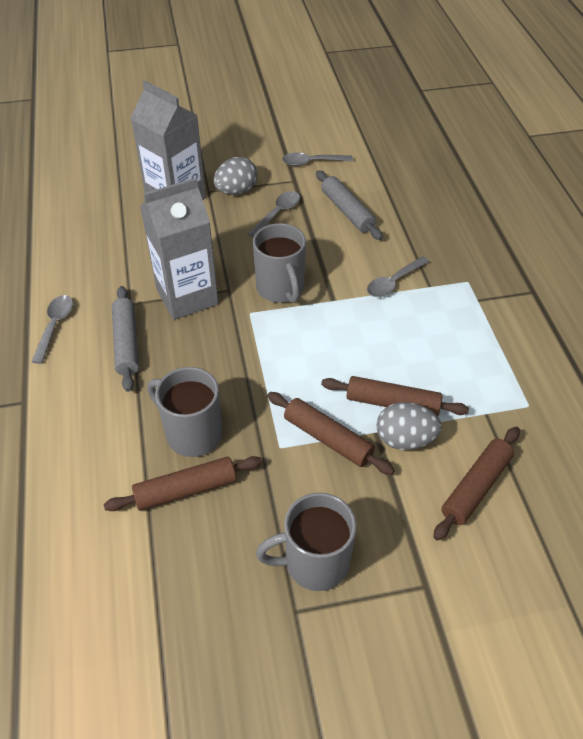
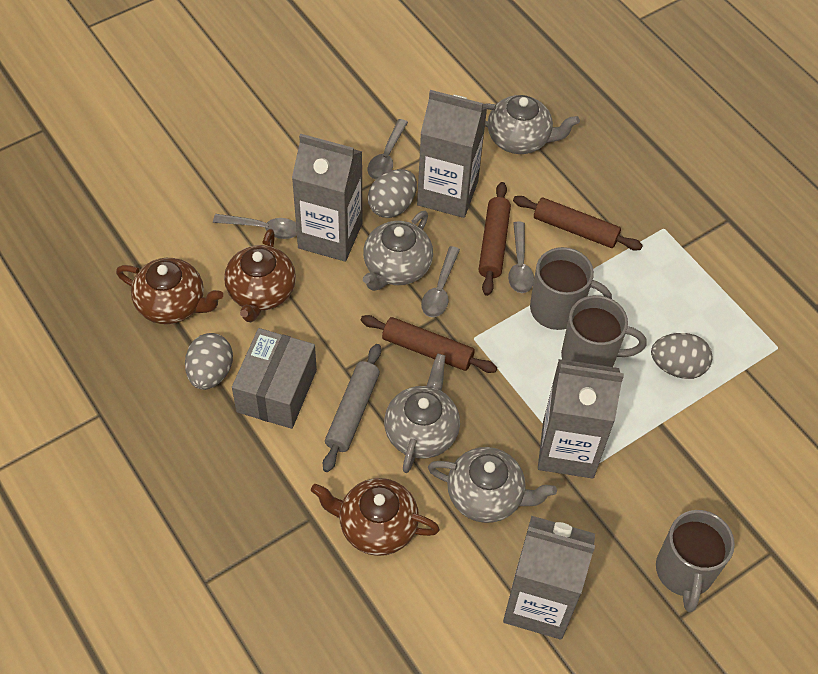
brown rolling pin: [104,456,262,511] [267,392,395,475] [321,376,469,416] [433,427,520,541] = 4 -> [361,315,497,373] [479,182,511,296] [513,196,643,251] = 3
brown teapot: none = 0 -> [116,258,223,324] [224,229,296,322] [311,478,440,556] = 3
grey box: none = 0 -> [232,328,317,429] = 1
grey carton: [131,80,206,200] [140,178,219,320] = 2 -> [292,134,362,262] [417,90,487,218] [503,516,595,640] [538,359,624,479] = 4
grey egg: [213,157,258,195] [376,402,442,450] = 2 -> [185,333,233,390] [368,169,417,218] [651,333,713,379] = 3
grey rolling pin: [112,286,139,392] [316,170,383,240] = 2 -> [323,344,381,472] = 1
grey teapot: none = 0 -> [363,211,433,291] [384,354,460,473] [428,447,557,523] [483,95,580,154] = 4

